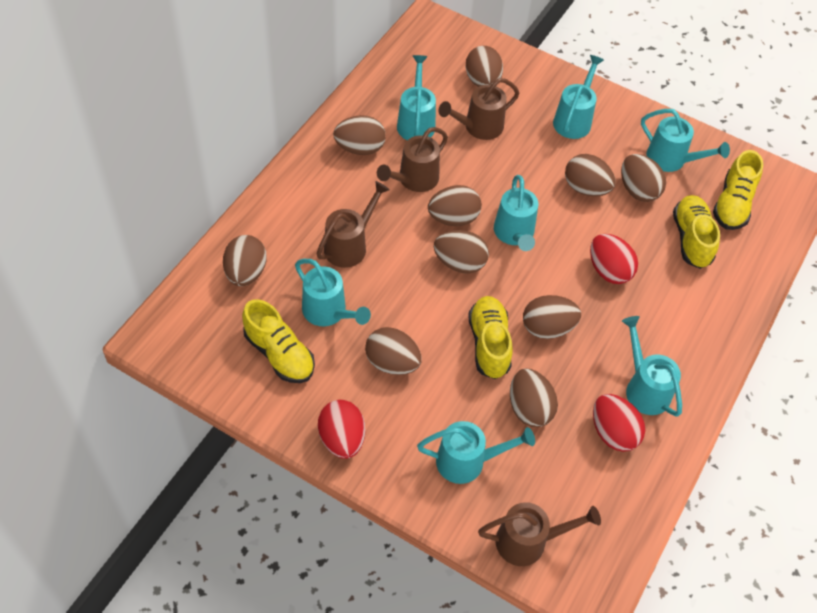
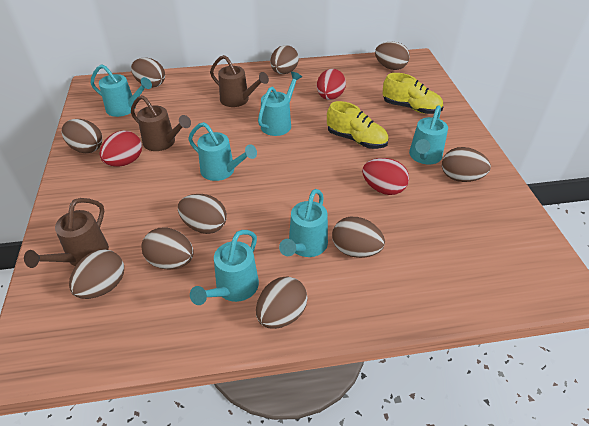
brown watering can: [316,181,390,268] [377,127,448,192] [439,78,519,140] [478,502,601,566] = 4 -> [24,198,109,268] [131,95,191,151] [210,55,269,107] = 3
turquoise watering can: [295,259,371,326] [397,55,436,140] [417,421,535,484] [494,175,538,251] [553,55,604,139] [622,316,682,417] [641,109,730,172] = 7 -> [91,64,152,117] [188,122,257,181] [190,230,259,305] [258,72,302,136] [279,189,328,257] [409,105,448,165] = 6
yellow shoe: [242,299,315,383] [468,296,513,379] [673,195,720,269] [713,150,763,230] = 4 -> [327,101,389,149] [382,73,443,114] = 2

